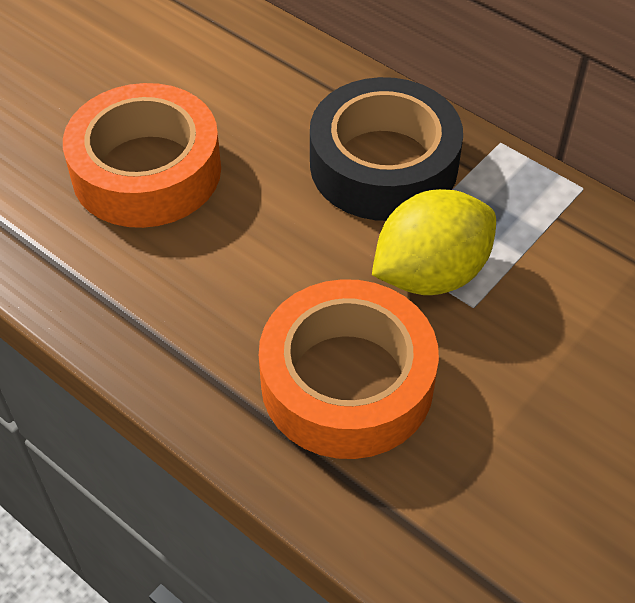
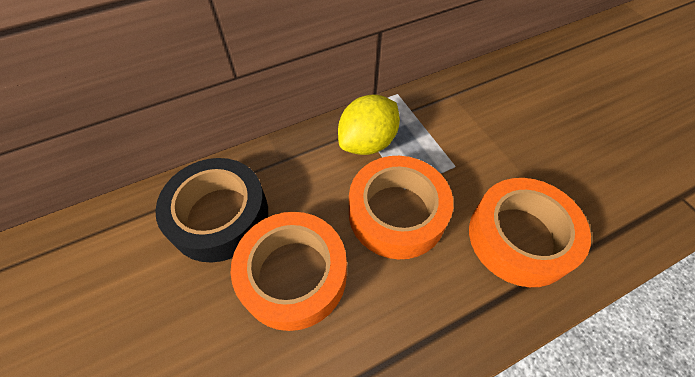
orange tape: [63,83,221,228] [259,279,439,459] = 2 -> [231,212,347,331] [349,156,453,259] [469,178,591,287] = 3

